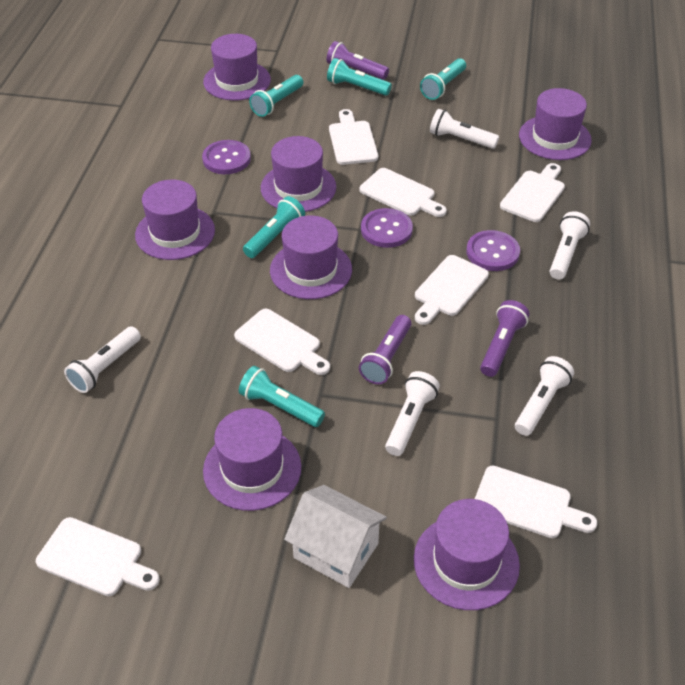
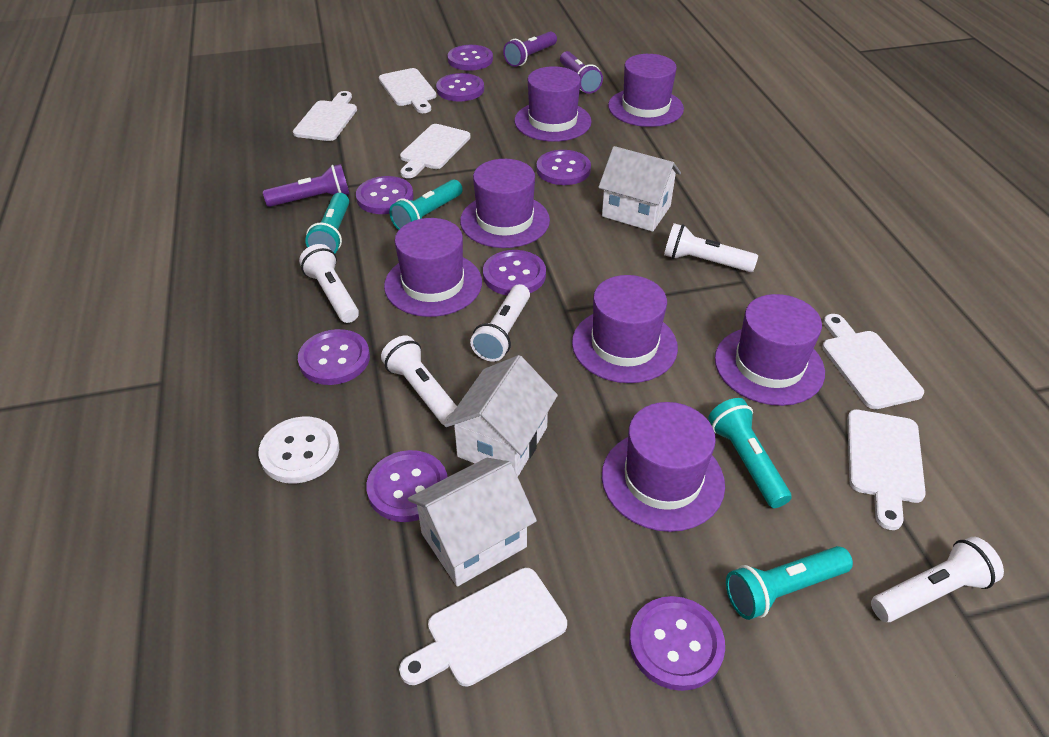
purple button: [202,140,251,174] [361,208,413,248] [466,230,520,271] = 3 -> [298,329,370,385] [356,176,414,214] [366,450,447,522] [436,73,484,102] [447,45,493,71] [483,250,546,295] [536,150,591,185] [629,596,725,691] = 8
turquoise flashlight: [239,366,325,427] [243,196,305,258] [249,75,304,117] [327,58,392,96] [420,58,466,100] = 5 -> [305,193,349,253] [389,180,463,230] [708,398,792,508] [726,546,853,620] = 4
white button: none = 0 -> [258,416,339,484] = 1
white cutting board: [36,517,160,596] [234,309,330,375] [329,109,378,165] [360,168,447,217] [415,255,489,325] [475,465,597,538] [500,163,565,222] = 7 -> [293,91,357,141] [379,68,437,113] [399,568,567,686] [400,124,471,178] [822,314,924,409] [847,409,926,530] = 6
white house: [284,485,387,588] = 1 -> [408,458,537,587] [444,355,558,477] [598,146,681,232] = 3

